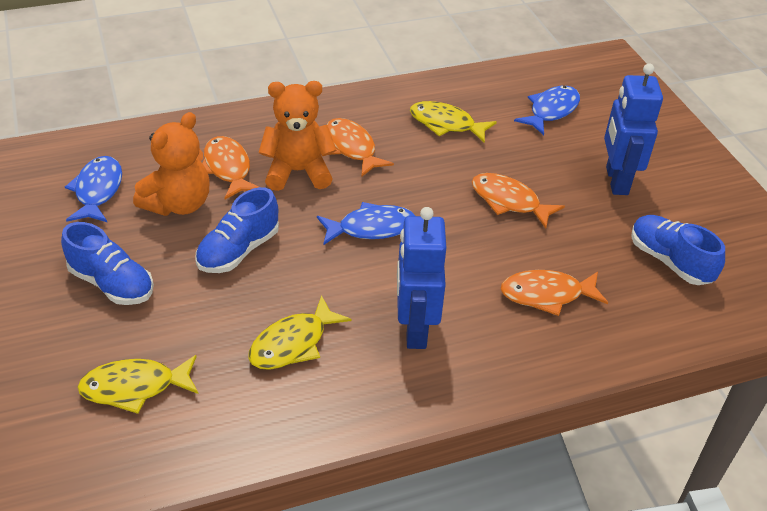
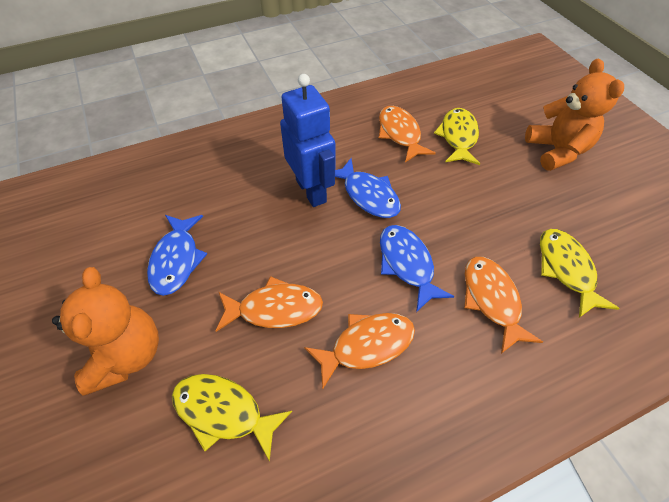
blue robot: [397,207,446,349] [604,64,663,195] = 2 -> [280,74,335,207] = 1
blue shoe: [61,222,154,305] [195,187,279,273] [631,215,725,285] = 3 -> none = 0

